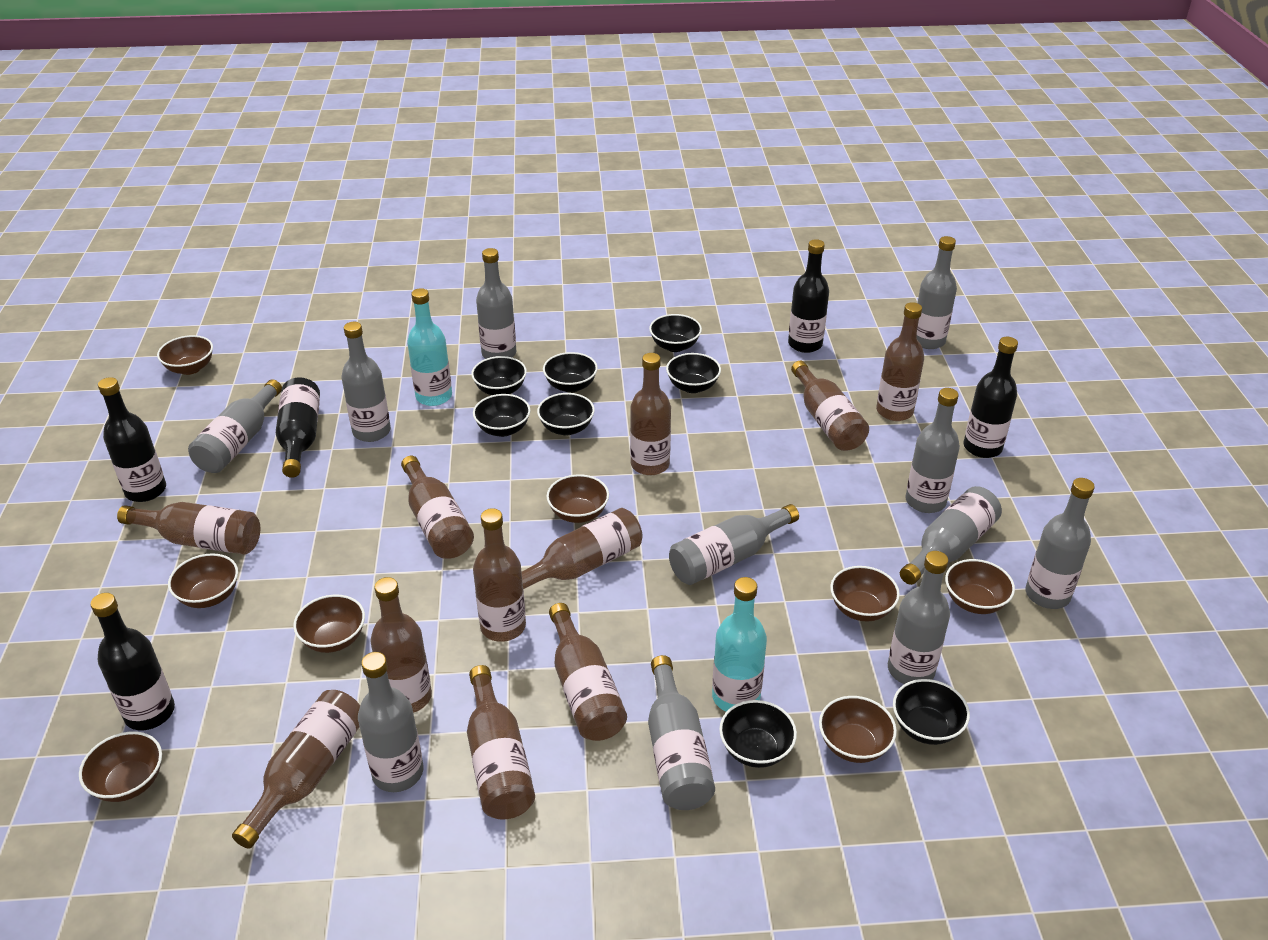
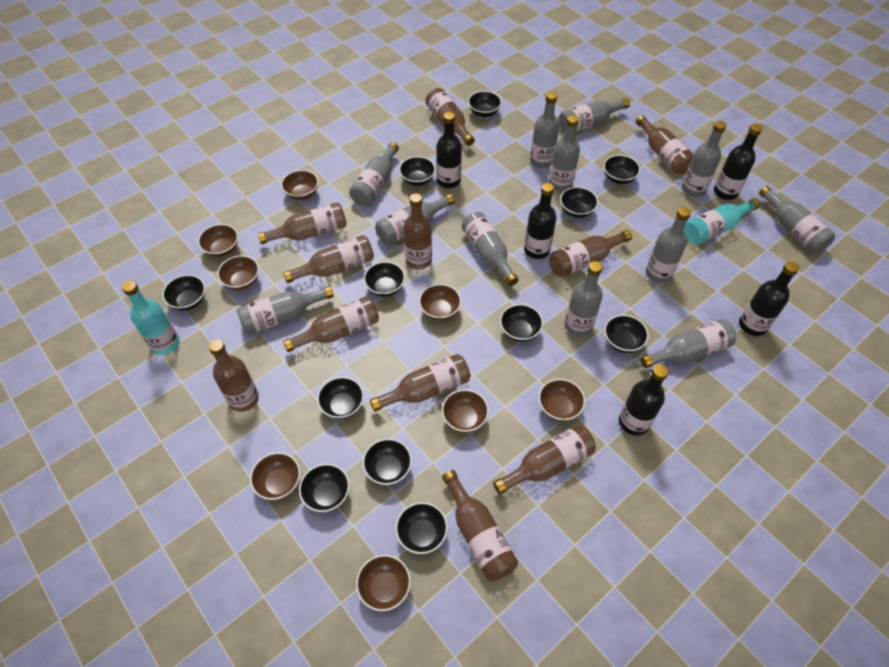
black bowl: [471,356,527,395] [473,394,531,437] [537,393,595,436] [543,352,598,393] [649,314,702,352] [666,353,721,393] [719,700,797,768] [893,679,970,745] = 8 -> [162,275,205,311] [299,464,350,512] [317,377,364,419] [362,438,412,485] [364,261,405,297] [395,502,448,554] [399,156,436,186] [468,91,502,117] [500,304,543,342] [560,187,598,218] [604,155,641,184] [604,315,649,353] = 12
grey bottle: [188,379,282,473] [342,322,391,442] [358,652,423,792] [476,248,516,359] [648,655,715,810] [669,504,799,585] [888,551,950,684] [900,486,1002,585] [905,388,960,513] [917,236,957,349] [1025,478,1095,609] = 11 -> [237,286,334,334] [349,142,399,206] [375,194,455,245] [462,212,519,286] [530,92,559,168] [549,115,580,191] [558,98,630,133] [565,261,603,336] [640,319,736,368] [646,207,691,283] [682,121,727,197] [759,186,835,253] = 12

